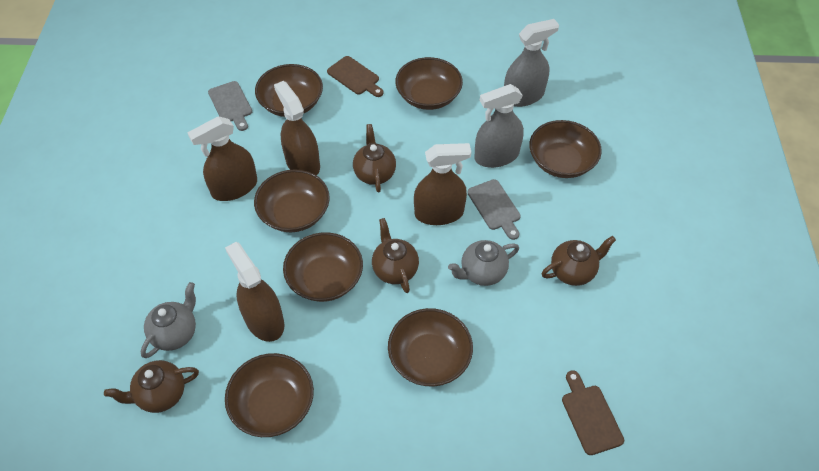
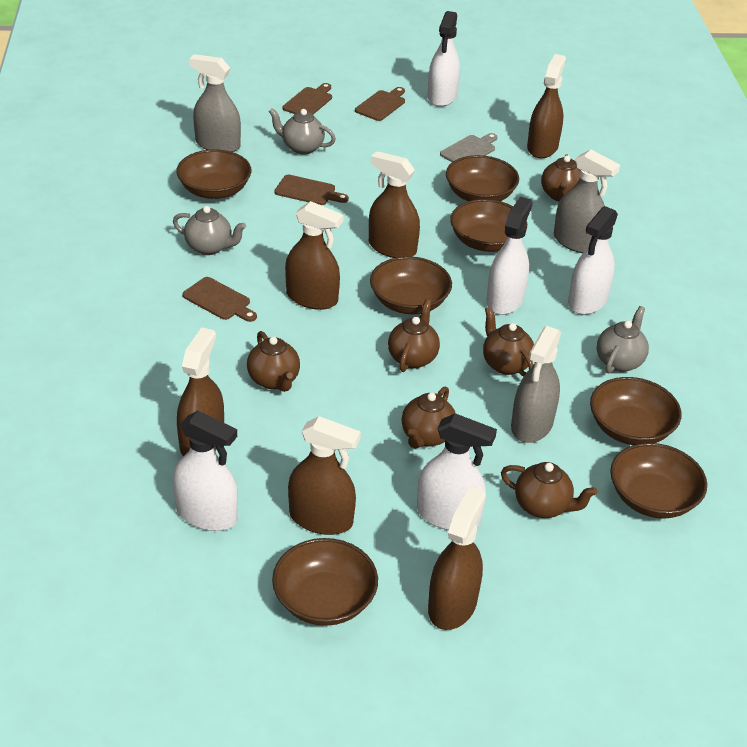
brown cutting board: [327,56,384,97] [562,370,624,455] = 2 -> [182,277,257,322] [274,175,349,205] [283,83,332,114] [355,87,405,121] = 4
brown spray bottle: [188,116,257,201] [225,242,284,342] [274,81,320,176] [414,143,471,225] = 4 -> [177,327,224,456] [285,201,344,310] [288,416,361,535] [369,151,420,258] [428,486,486,630] [527,54,566,158] = 6
brown teapot: [104,360,199,413] [353,124,396,192] [372,218,419,293] [542,236,616,286] = 4 -> [247,331,300,392] [388,300,440,372] [402,387,455,449] [483,307,534,376] [501,462,597,518] [541,154,580,201] = 6
grey cutting board: [208,81,252,131] [467,179,521,240] = 2 -> [440,133,497,162] = 1
grey spray bottle: [474,84,524,168] [504,19,559,107] = 2 -> [189,54,241,152] [511,326,561,443] [554,150,620,253] = 3
grey teapot: [140,282,196,358] [448,240,519,286] = 2 -> [173,206,246,255] [269,108,336,155] [597,306,649,374] = 3
white spray bottle: none = 0 -> [173,411,238,531] [417,413,497,530] [428,11,460,107] [486,197,533,315] [568,206,618,315] = 5

